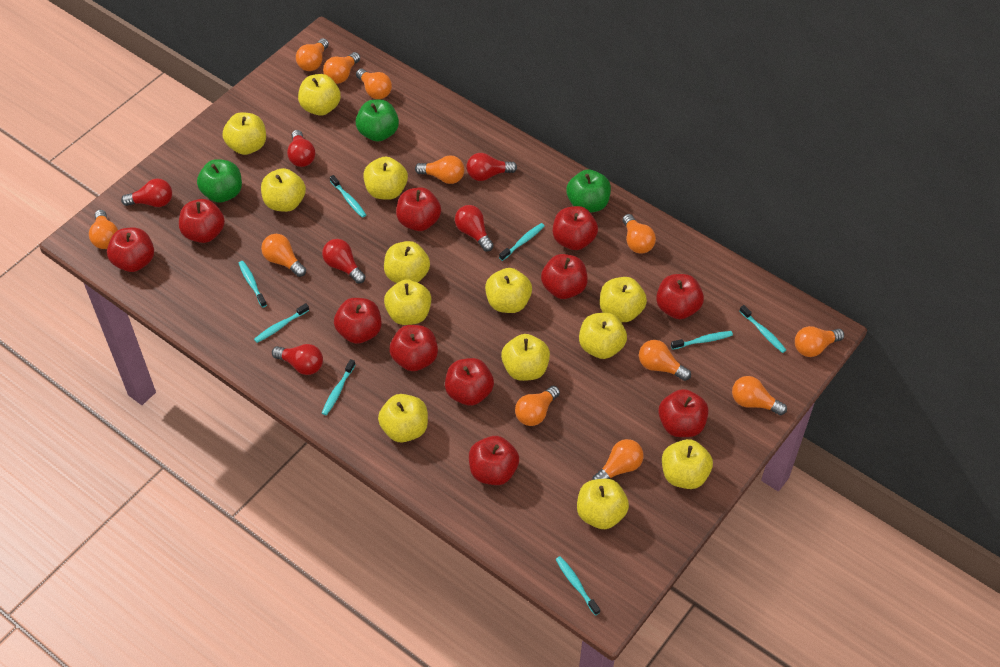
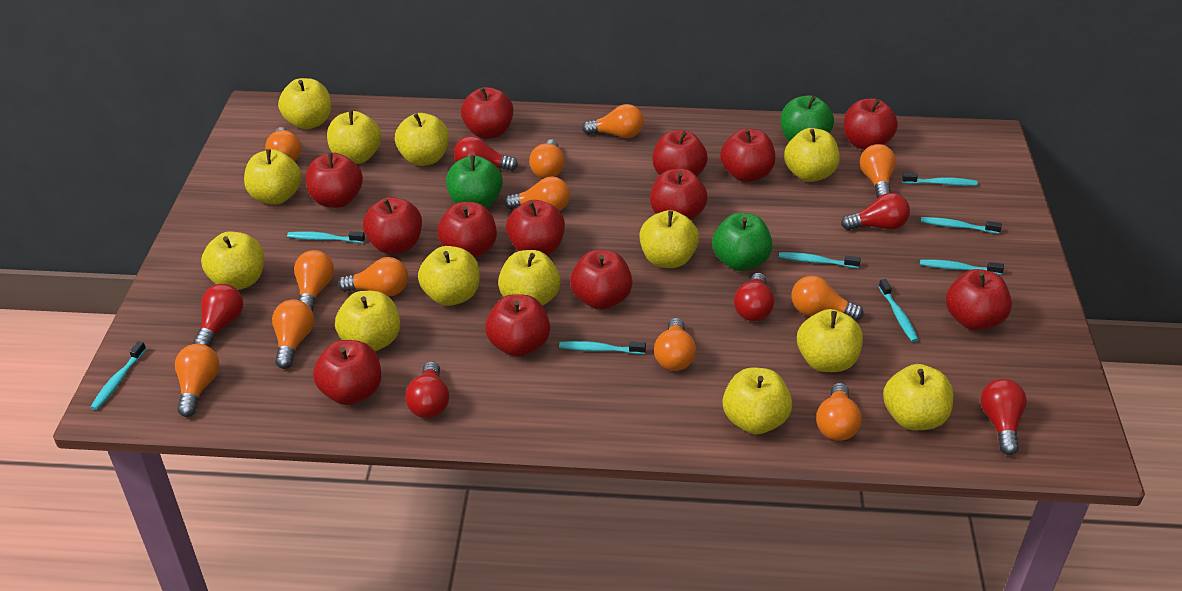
red apple: [107,227,154,272] [179,199,225,243] [334,298,381,344] [390,325,438,371] [396,187,441,231] [445,358,494,406] [469,436,519,485] [541,254,588,299] [553,206,598,250] [656,274,704,319] [658,389,709,437] = 11 -> [306,153,363,208] [313,340,381,405] [363,197,422,254] [437,202,497,258] [461,87,513,139] [485,294,550,357] [506,200,565,255] [570,250,633,310] [650,169,708,220] [653,130,708,176] [720,128,775,182] [844,98,898,150] [946,269,1012,330] = 13

